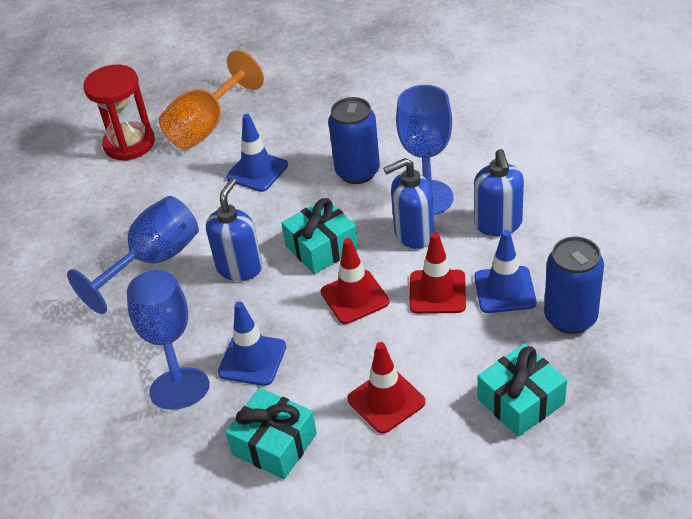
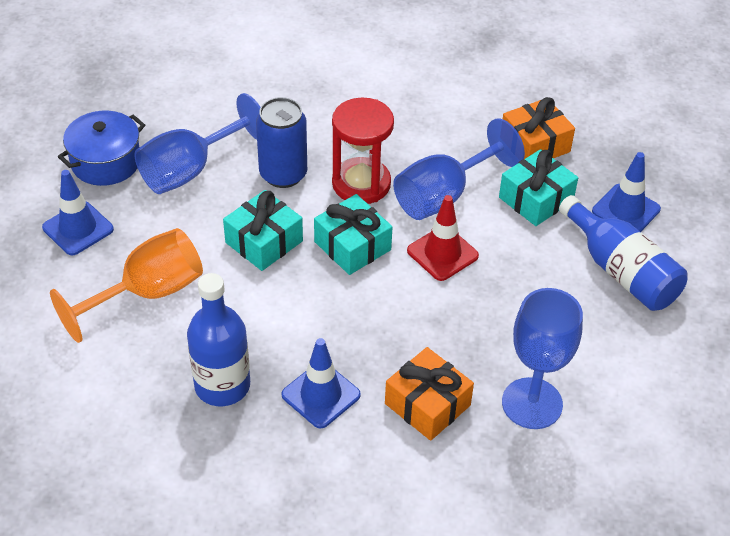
blue bottle: none = 0 -> [187,273,250,406] [559,195,687,311] = 2
blue can: [328,97,380,184] [544,237,604,334] = 2 -> [256,97,307,188] = 1
blue pot: none = 0 -> [58,111,145,186] = 1
blue soap dispenser: [206,178,262,281] [383,158,434,249] [474,149,524,236] = 3 -> none = 0
orange gift: none = 0 -> [385,347,474,441] [503,97,575,159] = 2
red traffic cone: [321,238,389,324] [348,342,426,434] [409,233,466,314] = 3 -> [407,195,479,281] = 1

